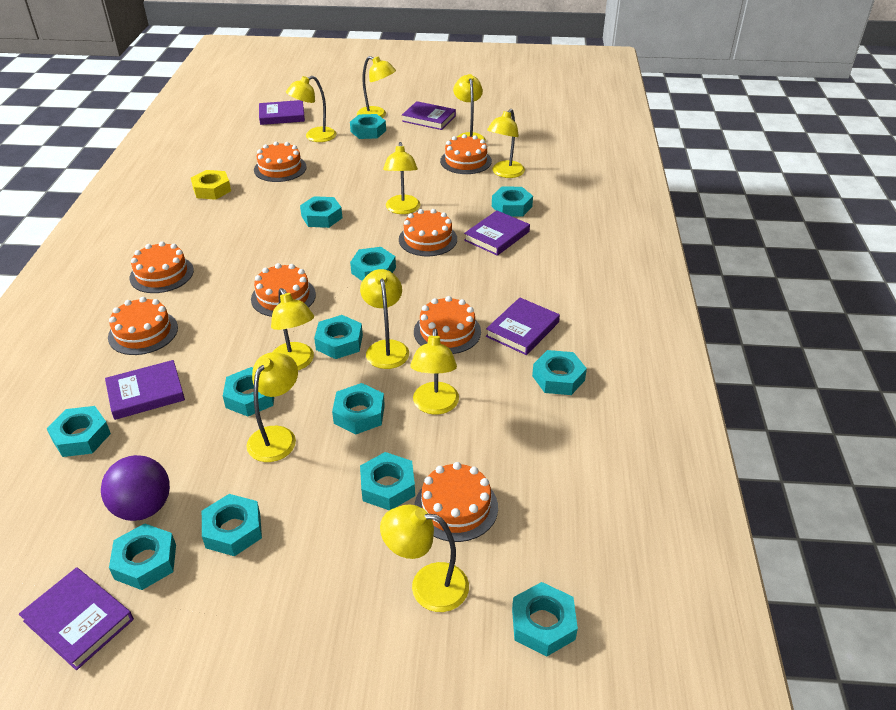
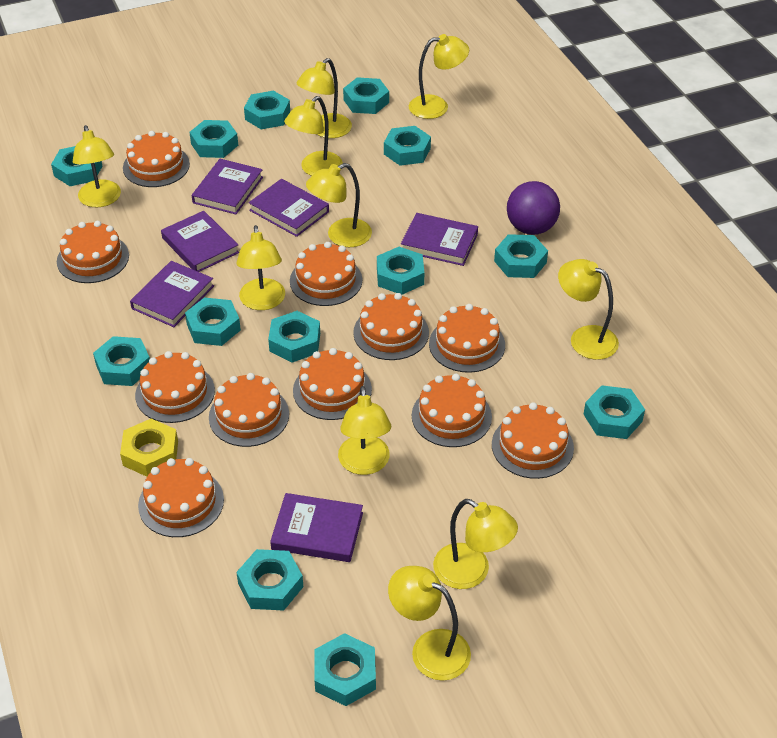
orange cake: [108,297,178,355] [129,241,194,293] [251,263,316,317] [254,141,307,182] [399,209,457,256] [414,296,481,354] [415,462,498,542] [440,134,492,174] = 8 -> [57,221,129,283] [123,131,190,187] [135,351,215,423] [138,458,224,537] [209,373,289,447] [290,242,362,306] [293,348,372,420] [353,293,429,360] [412,374,492,447] [429,304,505,373] [492,402,574,479] = 11

